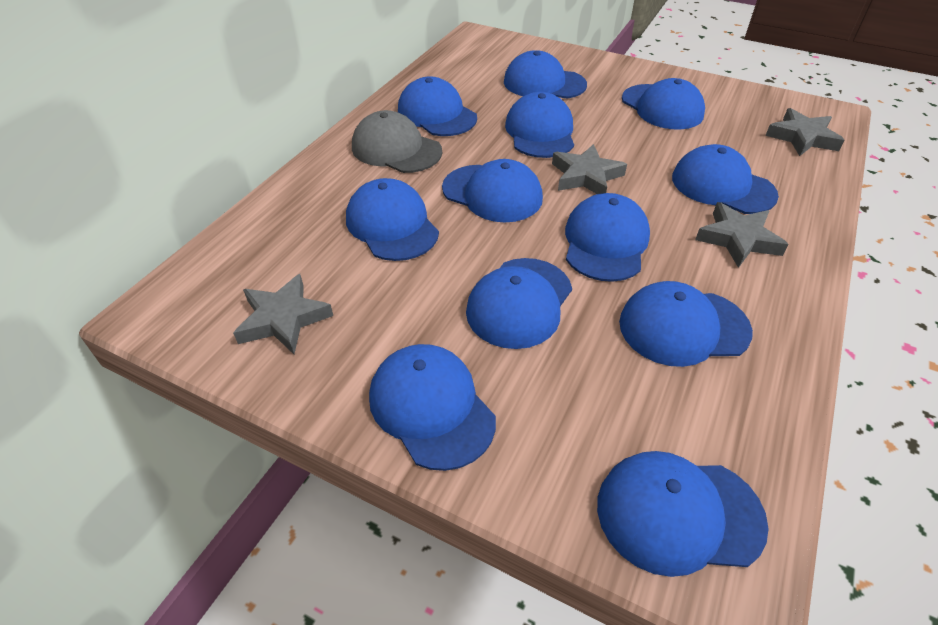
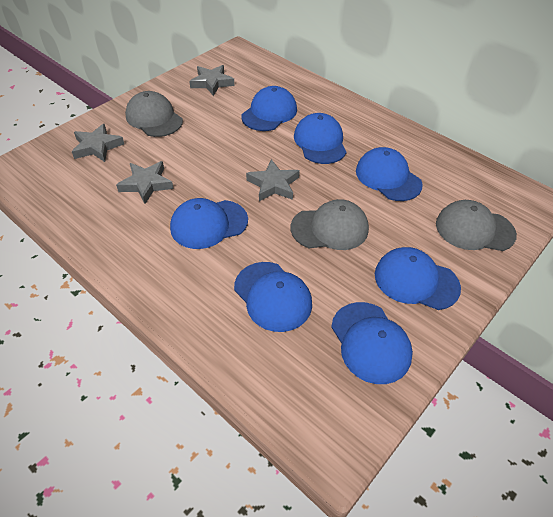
blue cap: [346,178,439,261] [369,344,496,471] [398,77,477,136] [442,159,543,223] [466,258,572,349] [504,50,587,99] [505,92,574,158] [565,193,650,282] [597,451,769,577] [619,281,753,367] [622,78,705,130] [672,144,779,214] = 12 -> [170,198,248,249] [234,262,312,332] [241,86,297,131] [294,113,347,164] [331,302,413,384] [356,147,423,201] [375,247,461,310] = 7
grey cap: [352,110,442,173] = 1 -> [125,91,183,137] [291,199,369,250] [436,200,517,251] = 3

